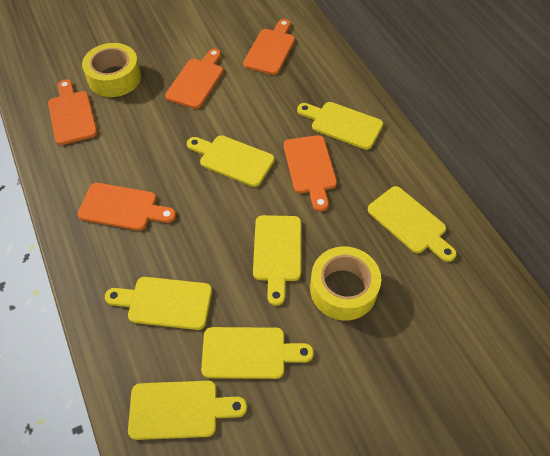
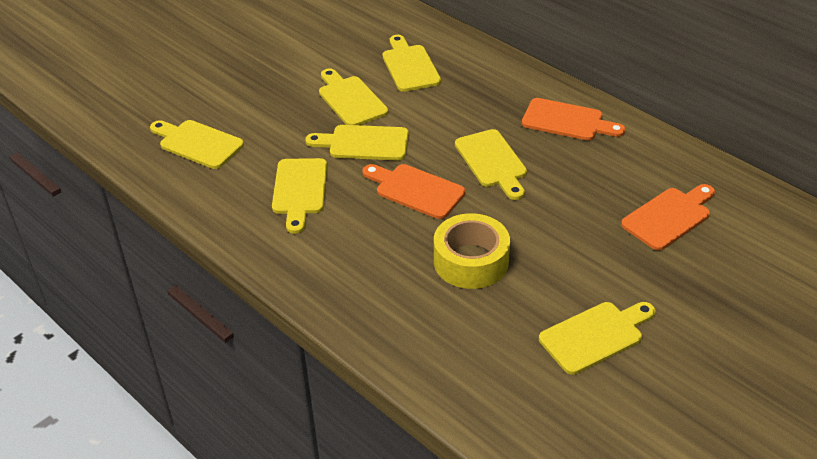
orange cutting board: [48,79,97,145] [78,183,176,231] [165,49,223,109] [243,19,295,75] [284,135,337,211] = 5 -> [363,164,466,219] [522,98,625,141] [621,184,715,250] = 3
yellow tape: [82,43,141,97] [310,247,381,320] = 2 -> [434,213,510,289] = 1

